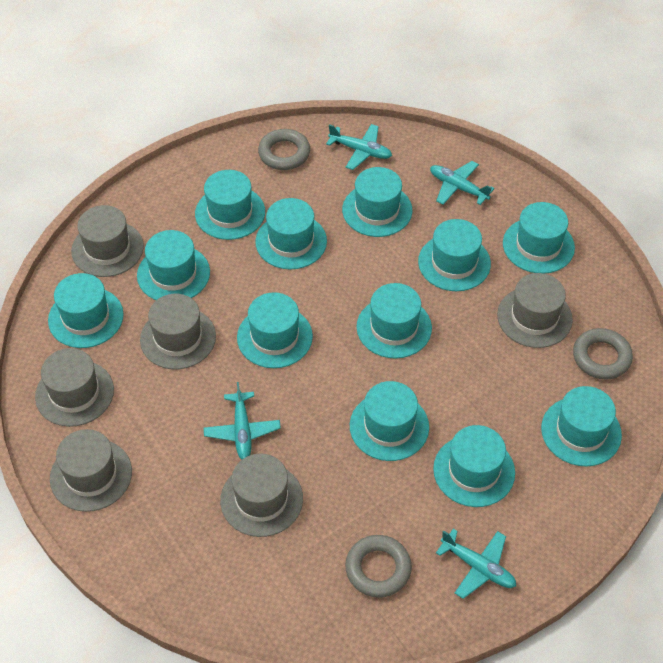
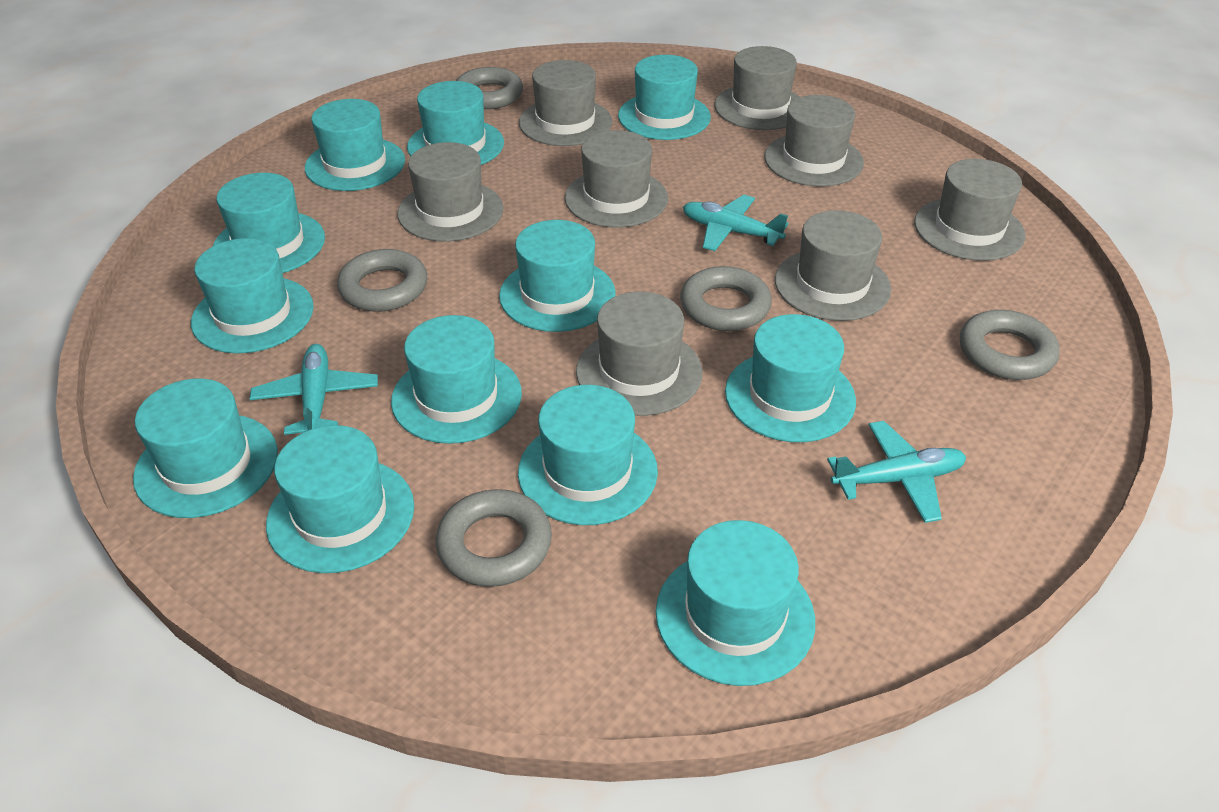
grey hat: [35,348,114,427] [50,429,132,512] [71,205,144,277] [140,294,216,369] [220,454,303,537] [497,273,573,348] = 6 -> [397,142,503,242] [519,60,612,146] [565,130,668,228] [576,291,703,416] [715,46,799,130] [764,95,864,187] [775,210,891,321] [914,159,1025,261] = 8
grey ring: [258,129,310,170] [345,535,412,598] [573,328,633,380] = 3 -> [337,249,427,312] [436,489,552,587] [456,67,523,109] [680,266,772,331] [960,310,1060,380] = 5
turquoise plane: [204,382,281,459] [326,124,392,170] [430,161,495,205] [436,529,516,599] = 4 -> [250,344,378,435] [683,195,788,251] [827,421,966,523] = 3

